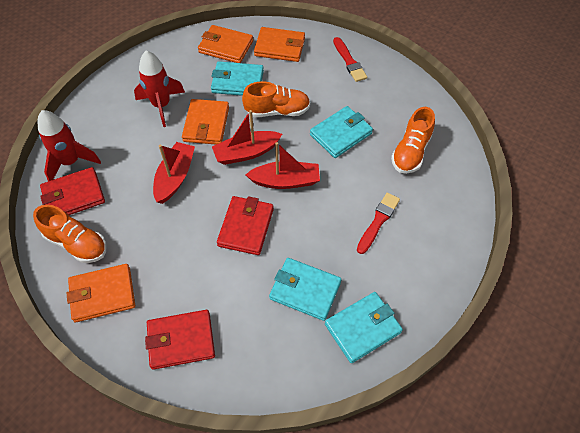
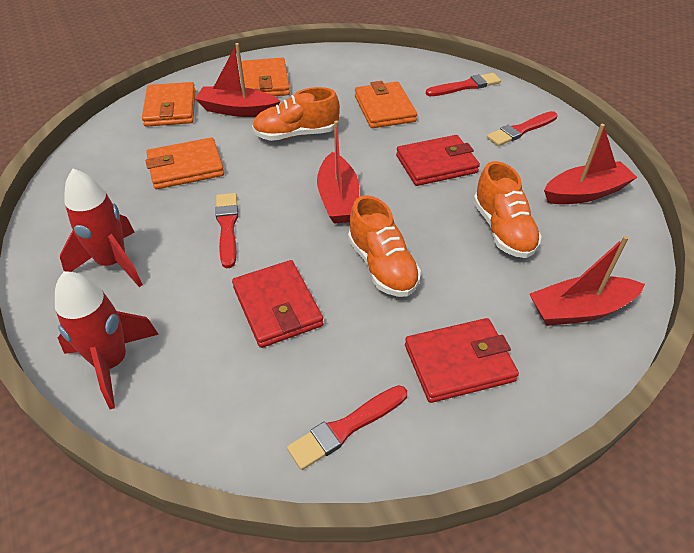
red boat: [153,142,195,204] [212,110,282,165] [245,142,320,189] = 3 -> [195,43,281,117] [317,121,359,224] [530,236,645,326] [544,124,637,204] = 4
red brush: [333,37,367,82] [357,193,400,254] = 2 -> [215,193,238,268] [287,385,407,470] [426,73,501,96] [487,111,558,146] = 4
turquoise wallet: [211,61,264,96] [269,258,342,321] [310,106,373,158] [325,292,403,363] = 4 -> none = 0

